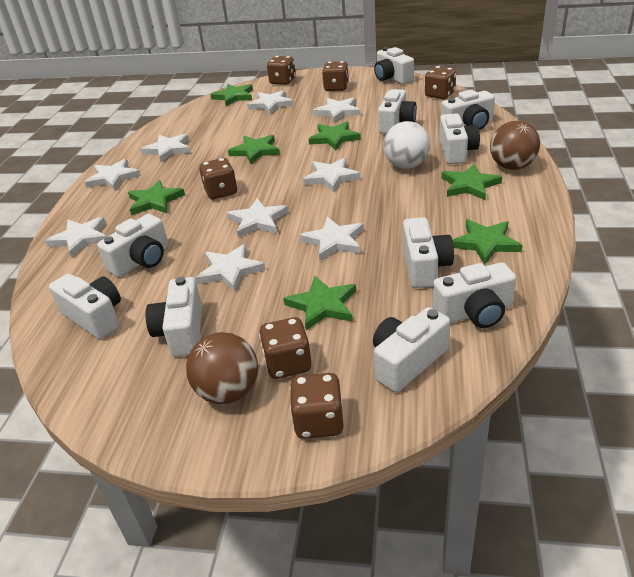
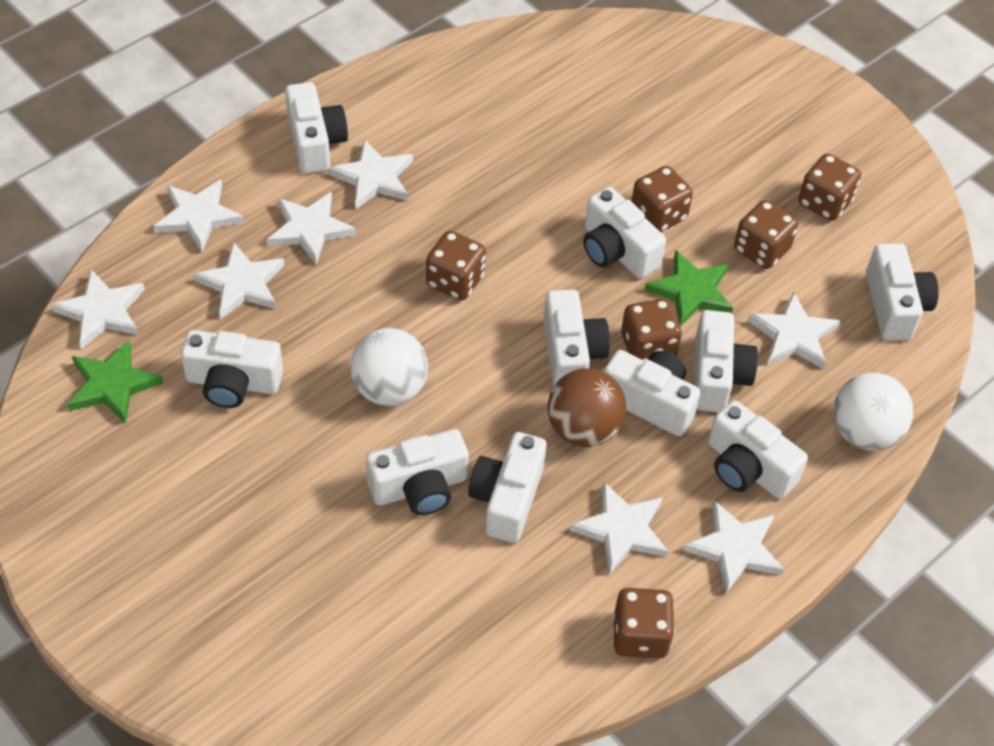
brown ball: [186,332,258,404] [490,121,540,170] = 2 -> [548,368,626,447] = 1
green star: [128,180,185,215] [210,84,253,106] [228,135,280,164] [283,276,356,330] [309,122,361,150] [441,164,502,200] [453,219,523,265] = 7 -> [67,340,163,424] [645,250,733,326] = 2
white ball: [383,121,430,169] = 1 -> [350,328,428,406] [833,372,914,451] = 2
white star: [45,217,107,258] [85,159,141,191] [141,134,191,162] [196,244,265,292] [227,198,288,238] [247,90,294,114] [300,217,364,261] [303,158,360,192] [313,98,361,123] = 9 -> [51,269,145,349] [153,180,244,252] [193,242,285,319] [267,192,356,265] [329,139,413,210] [570,481,668,575] [683,500,784,594] [748,292,840,369] = 8

